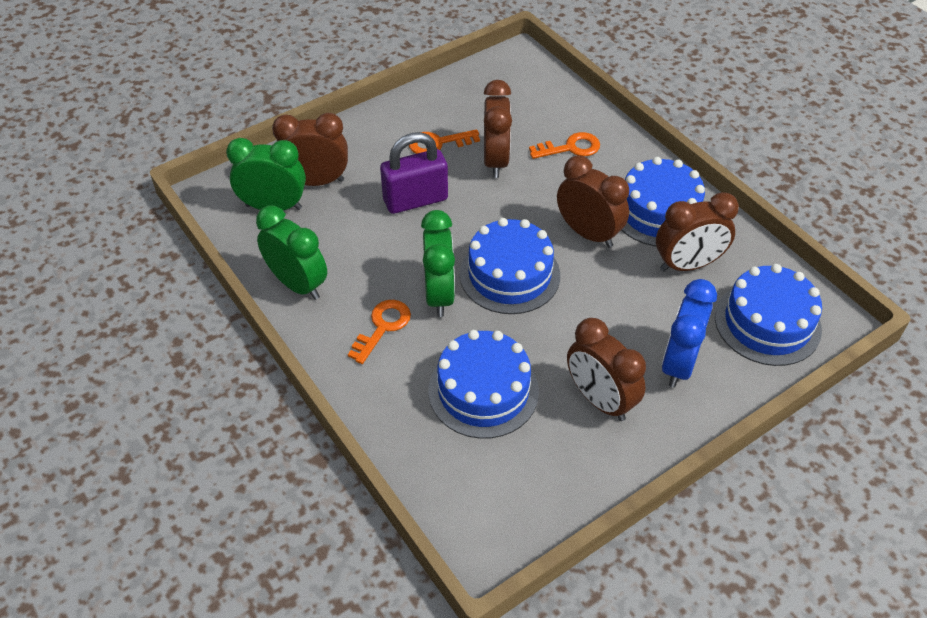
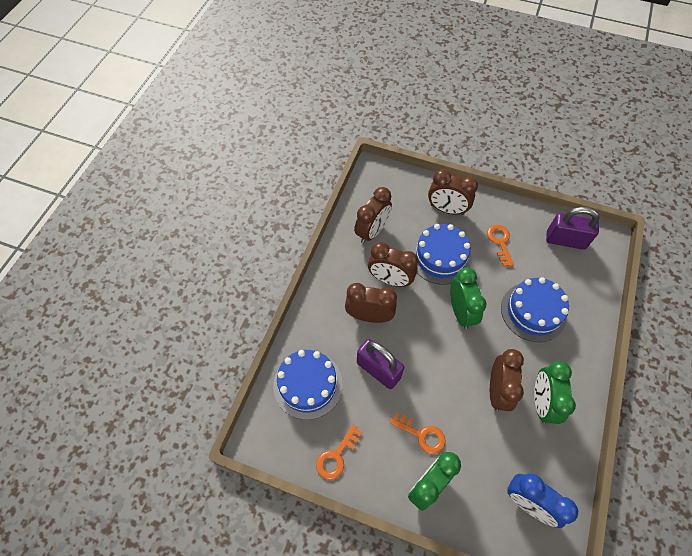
blue cake: [429,330,539,439] [460,218,560,314] [621,157,705,246] [715,264,822,366] = 4 -> [273,350,342,420] [411,224,472,285] [501,277,569,342] = 3
purple padlock: [380,132,448,214] = 1 -> [357,339,404,389] [546,207,600,250] = 2

